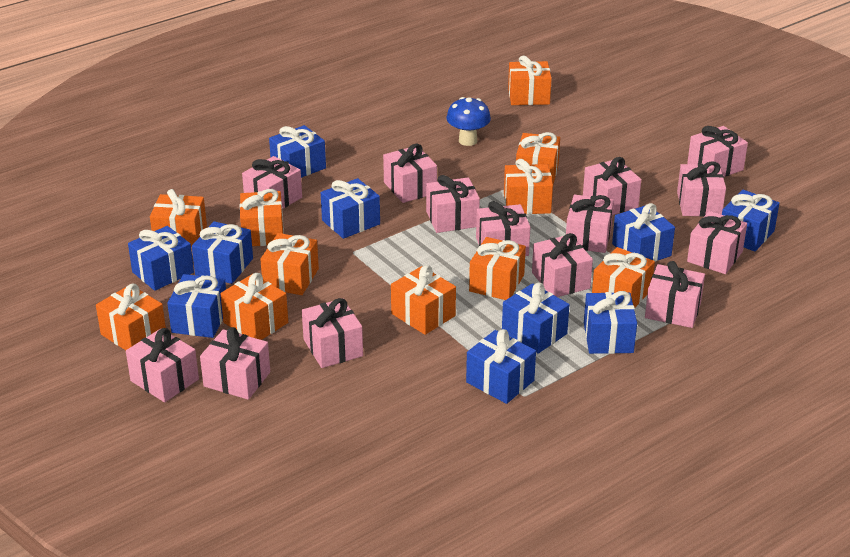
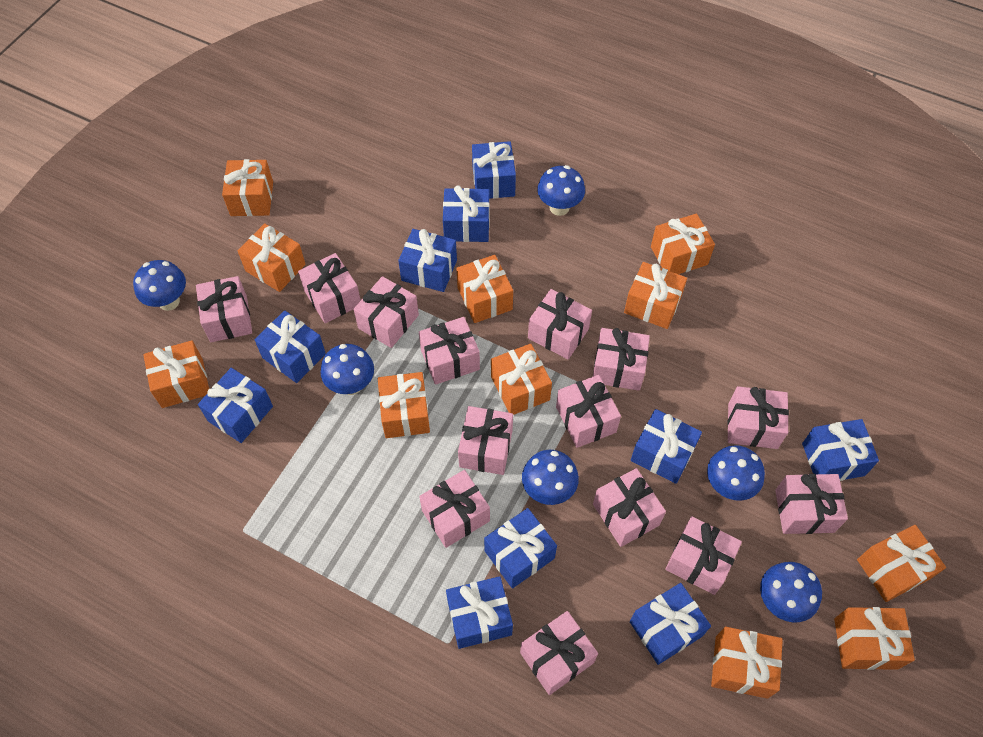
blue mushroom: [446,97,491,146] = 1 -> [133,260,186,311] [321,344,374,395] [522,450,579,505] [537,165,585,216] [707,445,765,501] [760,562,822,622] = 6

